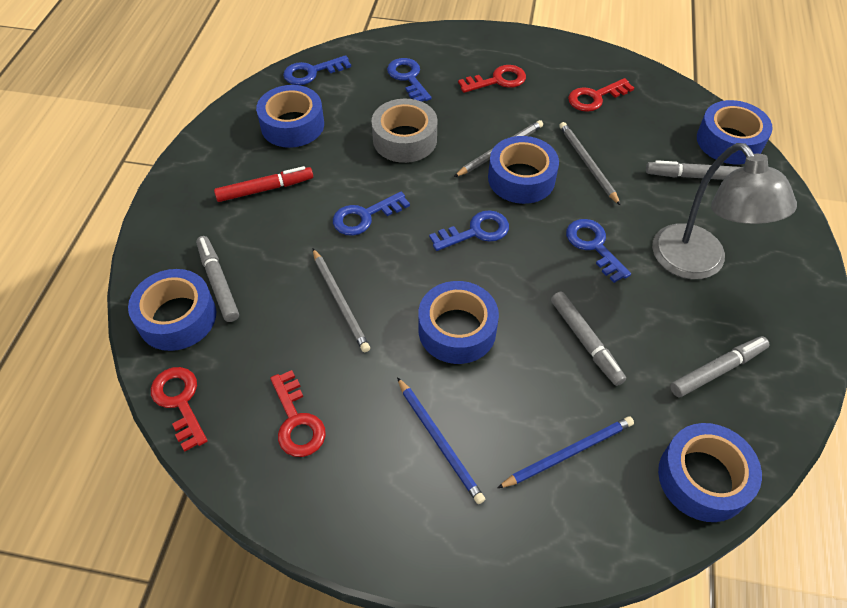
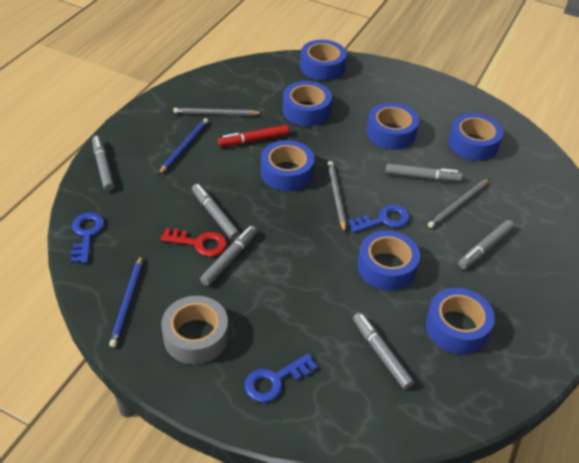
blue key: [283,55,351,85] [333,192,410,236] [387,58,432,102] [429,210,509,251] [566,219,631,283] = 5 -> [71,212,104,263] [245,353,318,402] [348,205,410,233] = 3
blue tape: [128,269,216,351] [256,85,324,148] [418,281,499,364] [488,136,559,204] [658,423,762,522] [697,100,773,164] = 6 -> [261,140,314,191] [283,81,332,126] [300,40,347,81] [358,230,420,291] [367,103,419,150] [426,288,495,354] [448,113,503,161] = 7
grey lamp: [652,143,797,279] = 1 -> none = 0
grey marker: [196,236,239,322] [551,291,626,386] [646,160,741,180] [670,336,769,397] = 4 -> [92,136,114,191] [192,184,240,240] [200,226,257,286] [353,312,414,389] [386,164,462,181] [458,220,514,269] = 6
red key: [151,367,207,452] [270,370,326,457] [458,65,526,93] [568,78,634,112] = 4 -> [160,228,227,257] = 1

